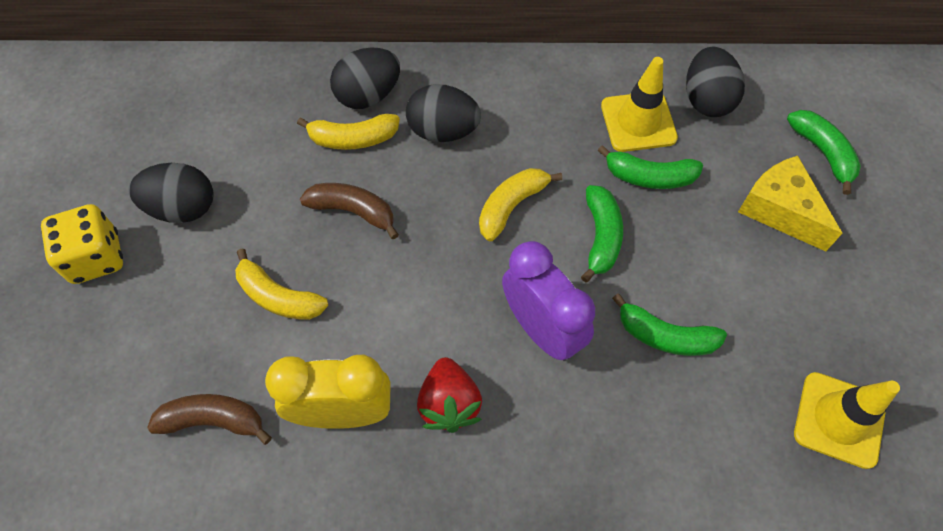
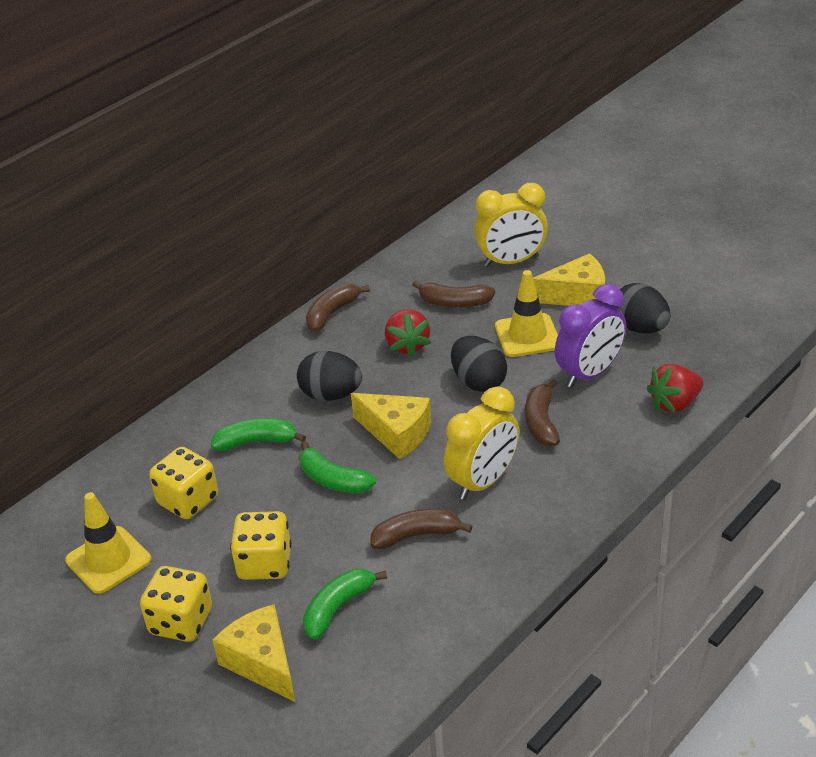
black egg: [128,163,213,223] [330,48,400,109] [406,84,481,142] [686,47,745,117] = 4 -> [297,351,362,401] [451,336,507,392] [614,283,670,333] = 3
brown banana: [147,394,272,445] [300,183,399,239] = 2 -> [306,284,370,332] [371,509,472,549] [412,281,495,308] [525,379,560,447] = 4
green banana: [581,185,623,283] [598,145,703,189] [612,293,727,356] [787,110,861,195] = 4 -> [211,418,306,451] [300,441,376,493] [303,569,387,640] = 3
red strawberry: [417,357,482,433] = 1 -> [385,309,431,357] [646,364,703,413] = 2
yellow banana: [235,248,328,320] [297,114,400,150] [479,168,562,241] = 3 -> none = 0
yellow cheese: [738,156,842,251] = 1 -> [213,604,295,702] [351,393,431,459] [533,253,605,306] = 3
yellow clock: [265,355,391,429] = 1 -> [444,386,519,500] [474,183,548,267] = 2
yellow dice: [41,204,123,284] = 1 -> [140,566,212,642] [149,447,218,519] [230,511,292,580] = 3

